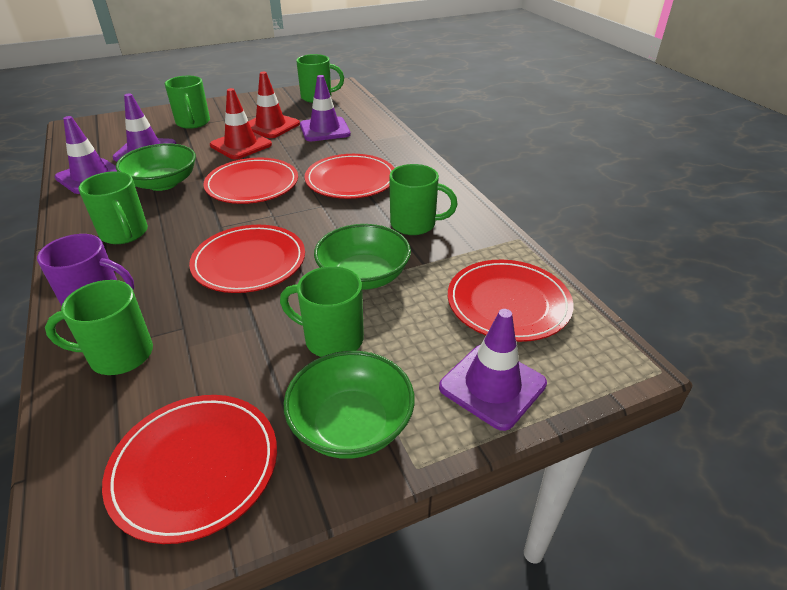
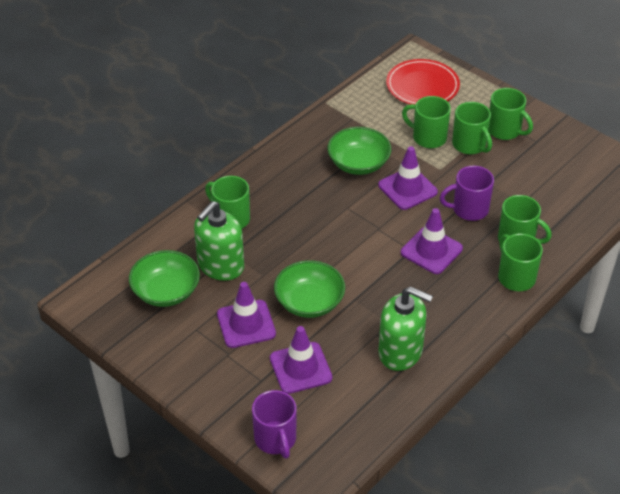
green soap dispenser: none = 0 -> [194,201,244,281] [378,286,433,371] = 2
purple mug: [37,234,134,306] = 1 -> [252,390,297,459] [440,166,494,221] = 2
red plate: [102,395,277,544] [189,225,305,293] [203,158,298,204] [305,154,394,199] [448,260,574,342] = 5 -> [386,59,460,105] = 1
red traffic cone: [210,88,272,159] [248,72,300,138] = 2 -> none = 0

